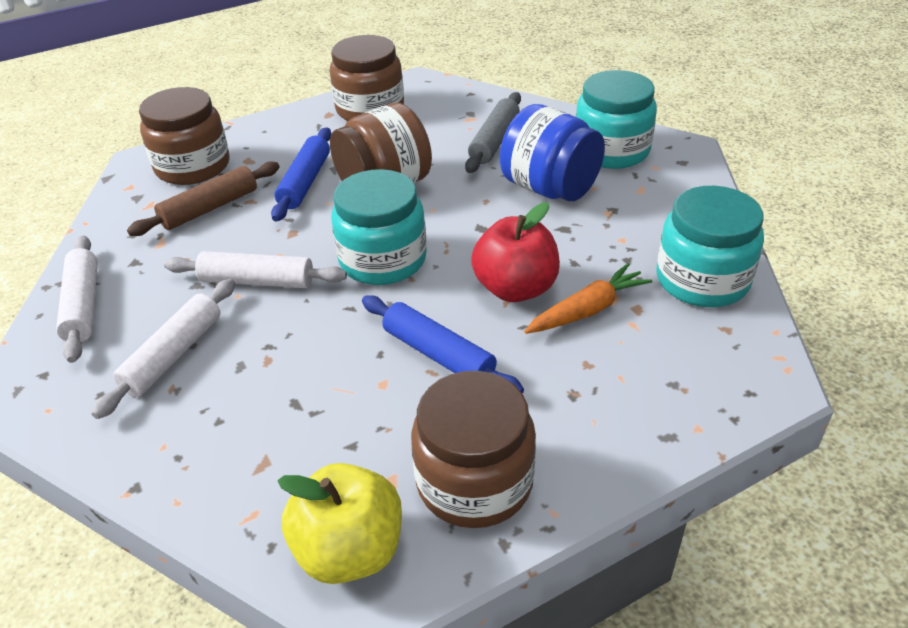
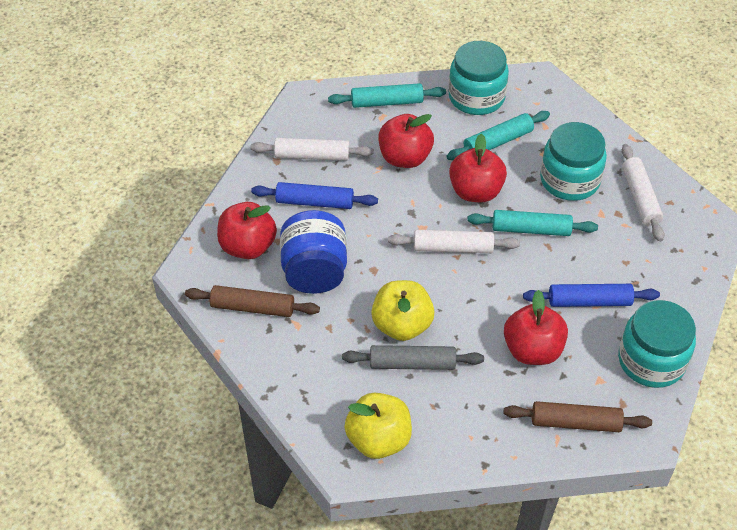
brown jar: [139,87,230,185] [330,35,404,121] [330,103,432,183] [411,371,536,528] = 4 -> none = 0
brown rolling pin: [127,162,280,236] = 1 -> [185,285,320,317] [503,401,652,432] = 2
orange carrot: [524,263,653,334] = 1 -> none = 0
red apple: [471,202,560,302] = 1 -> [217,202,277,259] [378,114,434,168] [449,134,507,202] [504,290,568,365] = 4
turquoise rolling pin: none = 0 -> [328,83,446,108] [446,111,550,160] [467,210,598,236] = 3
yellow apple: [278,463,402,584] = 1 -> [344,393,412,459] [371,280,435,341] = 2

